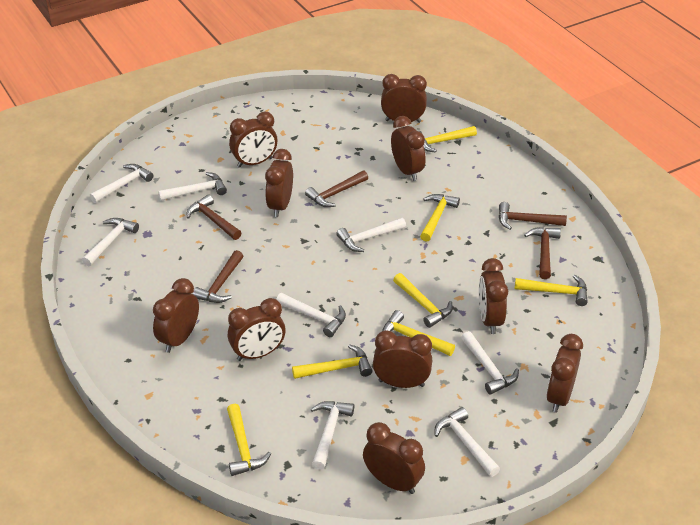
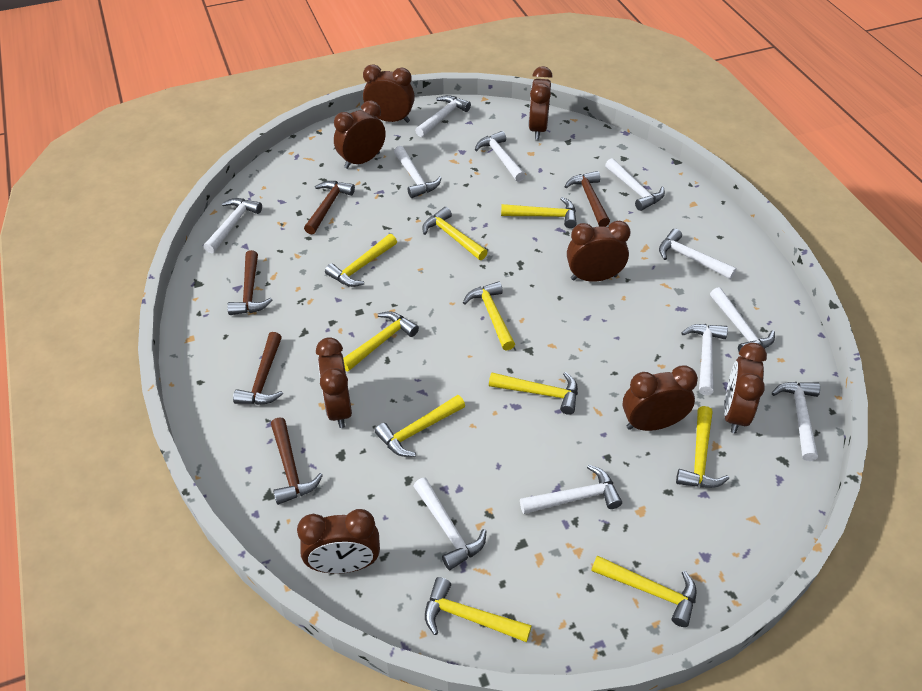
brown clock: [153,278,199,353] [228,298,286,361] [229,112,277,168] [265,149,293,217] [363,422,425,494] [373,330,432,388] [381,74,427,123] [391,116,426,181] [479,258,508,334] [546,334,583,413] = 10 -> [297,509,380,574] [316,337,352,428] [334,101,386,169] [363,65,415,123] [528,66,553,140] [567,220,630,282] [623,365,698,431] [724,343,767,433] = 8
white hammer: [82,218,139,266] [90,164,154,203] [158,172,227,201] [276,293,346,337] [311,401,354,470] [336,218,406,252] [435,407,500,477] [461,331,519,395] = 8 -> [204,198,262,253] [394,146,442,198] [414,478,486,570] [415,95,471,137] [475,131,525,182] [520,465,622,514] [605,158,665,211] [659,229,737,279] [681,324,728,395] [710,287,775,352] [772,382,820,461] = 11
yellow hammer: [227,404,271,476] [292,344,372,379] [382,310,455,356] [393,273,453,328] [419,126,477,152] [420,194,460,242] [514,275,588,306] = 7 -> [325,234,397,287] [343,311,419,372] [375,395,465,457] [422,207,488,260] [425,577,532,642] [463,281,515,351] [489,372,578,415] [501,197,577,228] [591,555,697,627] [676,406,729,488] = 10

